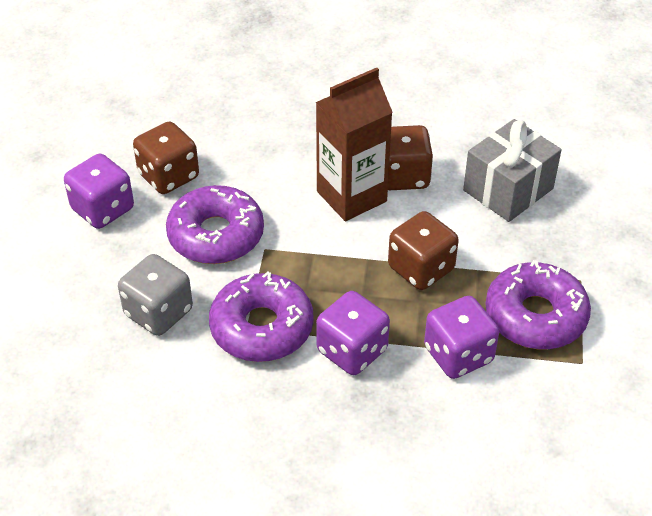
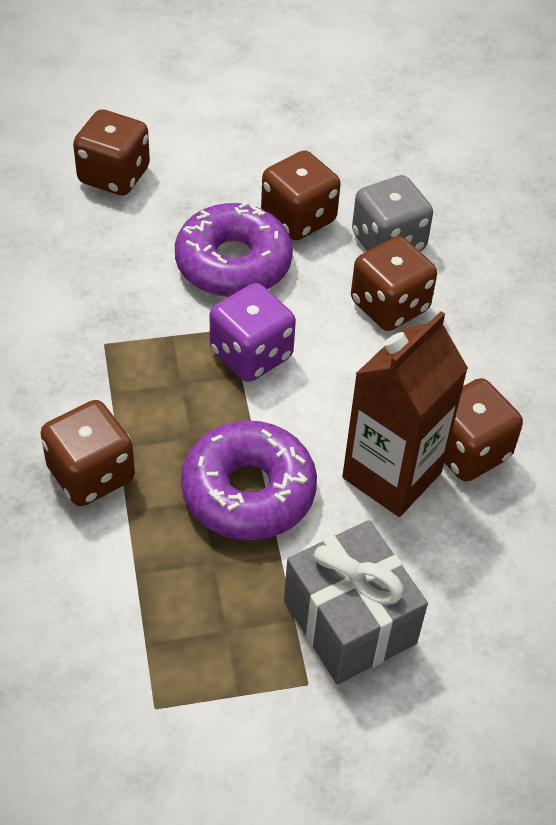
brown dice: [133,121,199,194] [388,125,433,190] [388,211,459,290] = 3 -> [40,400,135,506] [73,109,150,196] [261,150,341,240] [351,236,437,331] [444,378,523,482] = 5
purple dice: [64,154,134,229] [316,291,390,375] [424,296,499,379] = 3 -> [210,283,296,382] = 1
purple donut: [166,185,264,264] [209,272,314,362] [486,260,591,349] = 3 -> [175,202,293,297] [181,420,317,540] = 2

